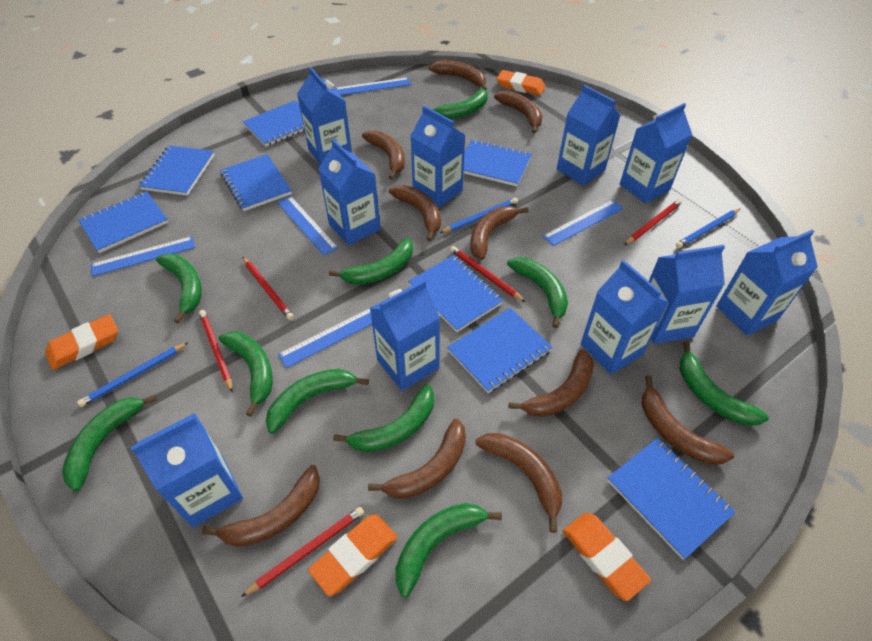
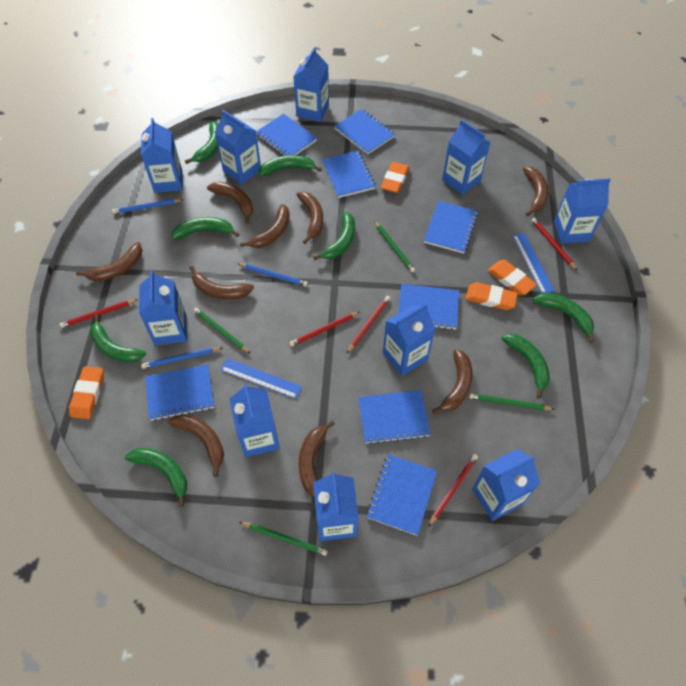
blue ruler: [91,236,195,276] [277,196,338,255] [278,309,372,368] [335,77,411,95] [543,200,623,246] = 5 -> [221,358,302,399] [512,233,555,293] = 2
brown banana: [202,465,320,547] [362,130,405,180] [368,419,466,499] [389,185,441,241] [429,60,487,90] [470,206,529,260] [476,433,562,533] [494,91,543,134] [509,349,594,417] [642,375,734,465] = 10 -> [76,242,142,282] [168,414,224,477] [190,266,254,299] [207,182,253,224] [240,204,290,248] [297,192,323,244] [299,420,335,497] [432,349,473,414] [523,167,549,216] = 9
green banana: [62,395,157,492] [156,254,202,323] [219,331,273,416] [266,369,369,434] [329,238,413,285] [333,385,434,452] [396,503,502,597] [432,89,488,119] [507,257,568,328] [680,342,769,426] = 10 -> [90,314,146,362] [125,448,187,508] [171,217,239,239] [185,121,218,164] [258,155,322,177] [313,212,355,260] [502,334,550,399] [533,292,594,343] = 8
green pencil: none = 0 -> [193,308,251,354] [240,522,328,556] [374,221,415,272] [469,393,555,410] = 4

